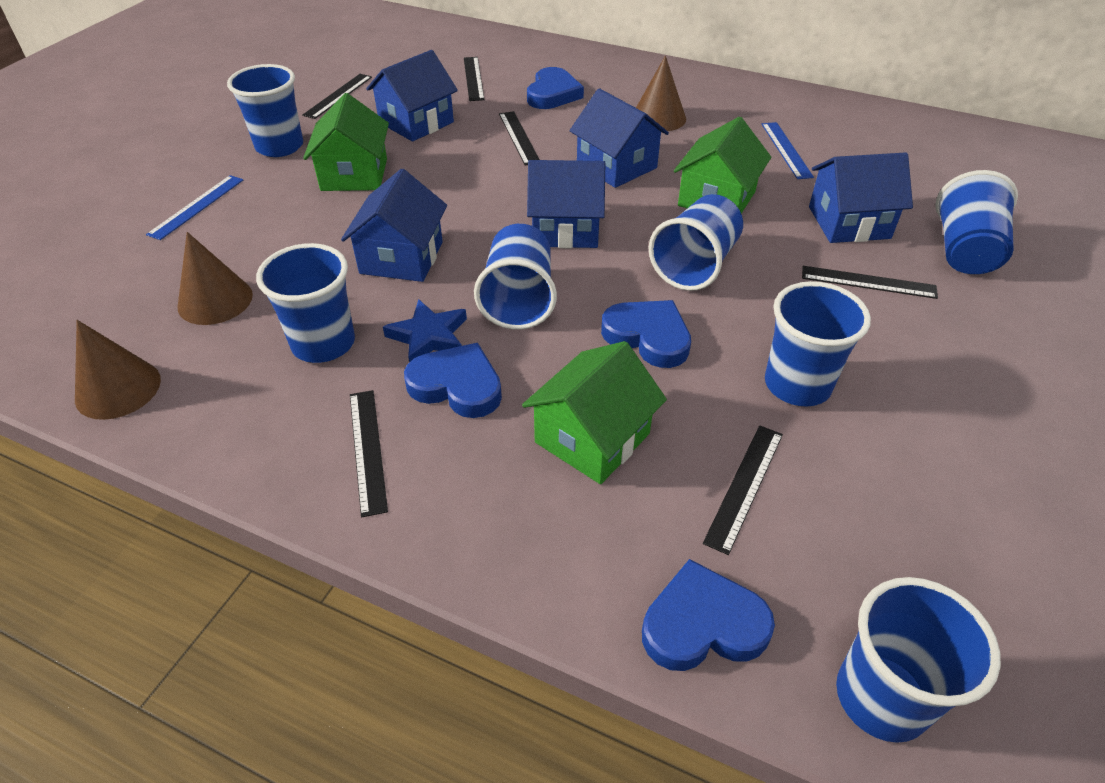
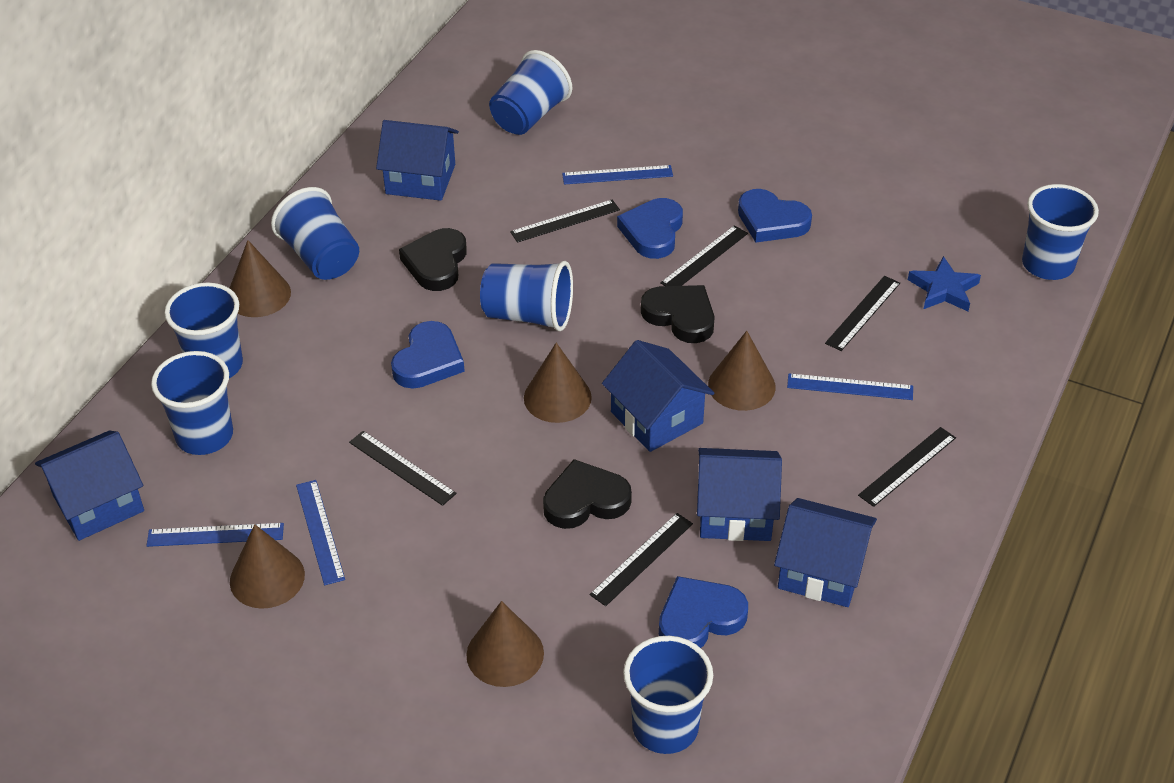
black heart: none = 0 -> [399,228,467,291] [543,459,632,529] [641,285,715,343] = 3
blue ruler: [146,175,243,240] [762,122,814,179] = 2 -> [147,523,284,547] [296,480,345,585] [562,165,673,185] [787,373,913,400] = 4
brown cone: [75,320,161,420] [178,232,253,325] [636,56,686,131] = 3 -> [230,240,291,317] [230,524,305,609] [466,601,544,687] [524,343,592,423] [708,331,776,411] = 5
green house: [303,93,389,191] [522,341,667,484] [674,117,771,214] = 3 -> none = 0

